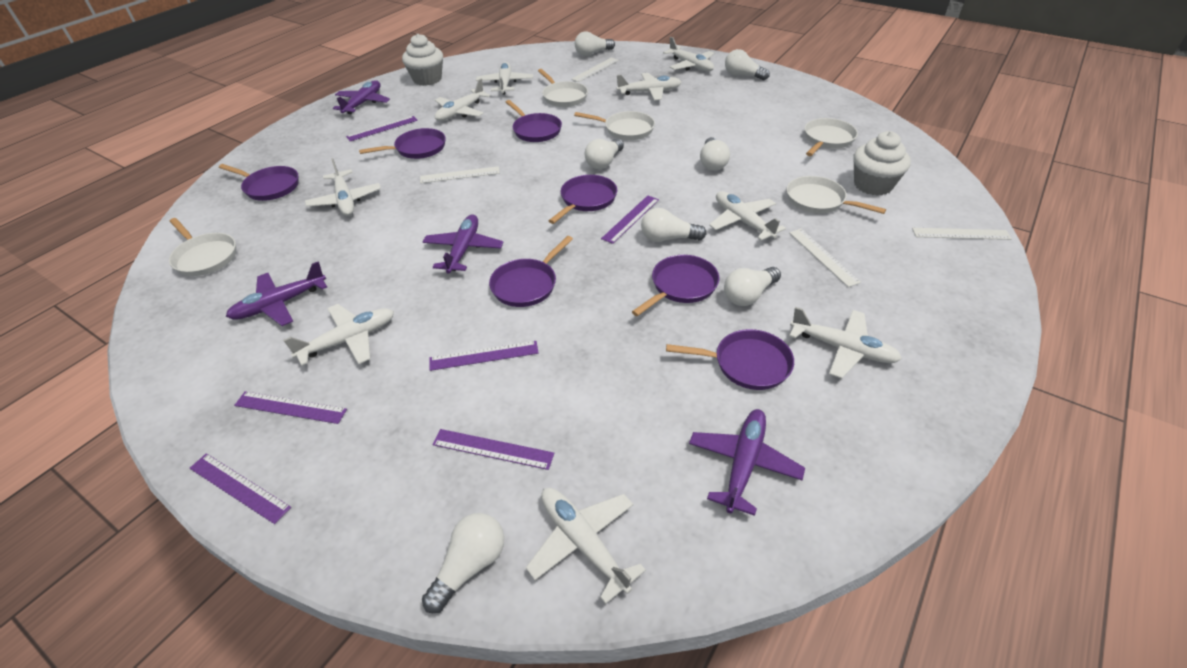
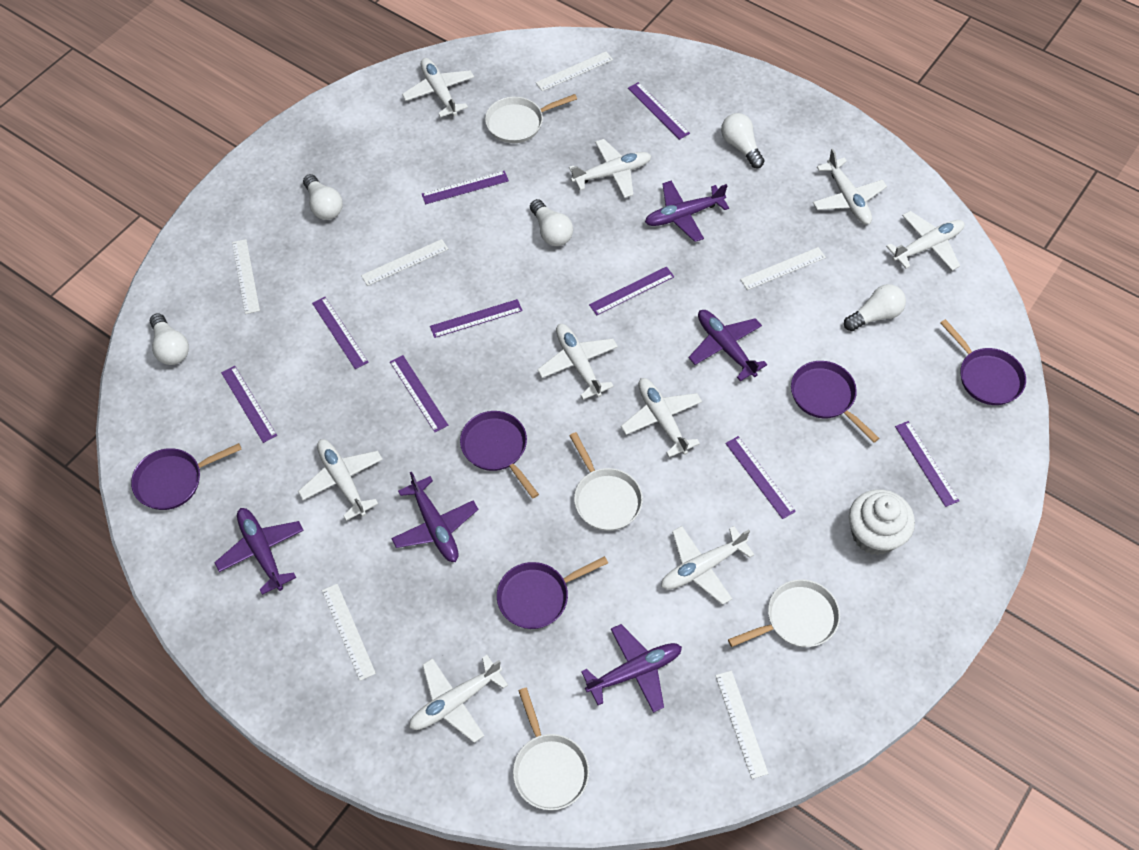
purple pan: [219,164,299,201] [359,128,446,159] [489,236,573,307] [506,100,562,142] [549,175,617,224] [632,255,719,316] [666,329,794,390] = 7 -> [131,443,242,510] [460,411,539,498] [497,556,608,629] [791,361,879,443] [940,319,1026,405] = 5
purple plane: [226,261,327,326] [333,80,390,114] [423,214,503,274] [689,409,805,516] = 4 -> [214,508,304,595] [391,471,478,562] [581,624,682,713] [645,181,729,242] [689,310,767,381] = 5
purple ruler: [190,453,291,524] [234,391,347,424] [346,116,418,141] [429,341,538,371] [432,429,554,470] [601,196,659,244] = 6 -> [221,366,277,443] [312,297,368,369] [390,355,448,432] [422,171,509,204] [430,299,522,338] [589,267,674,315] [628,82,690,140] [725,436,796,519] [895,421,959,507] = 9
white cupcake: [402,34,443,86] [854,131,911,196] = 2 -> [849,489,915,555] = 1
white light bulb: [422,513,504,613] [575,32,615,56] [585,138,624,169] [641,208,706,242] [700,137,730,171] [724,267,781,306] [725,49,770,80] = 7 -> [150,313,189,365] [303,174,343,220] [530,199,573,246] [721,113,765,168] [844,284,906,331] = 5
white pan: [169,218,236,276] [538,69,588,107] [574,111,655,140] [787,176,886,214] [804,118,858,156] = 5 -> [485,94,577,143] [513,688,589,810] [569,432,643,531] [728,579,840,647] = 4
white ruler: [420,166,500,183] [571,58,619,82] [789,229,861,287] [912,228,1012,240] = 4 -> [232,239,260,314] [322,584,376,681] [361,239,448,286] [536,52,613,91] [715,671,769,779] [740,247,826,290] = 6

